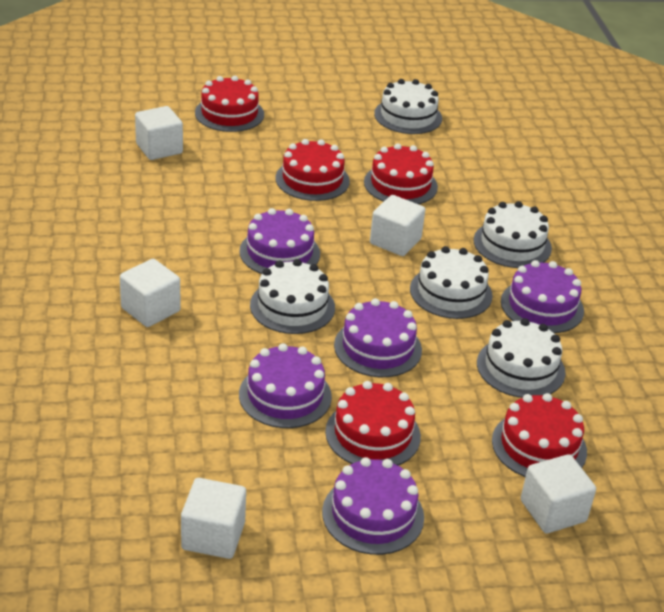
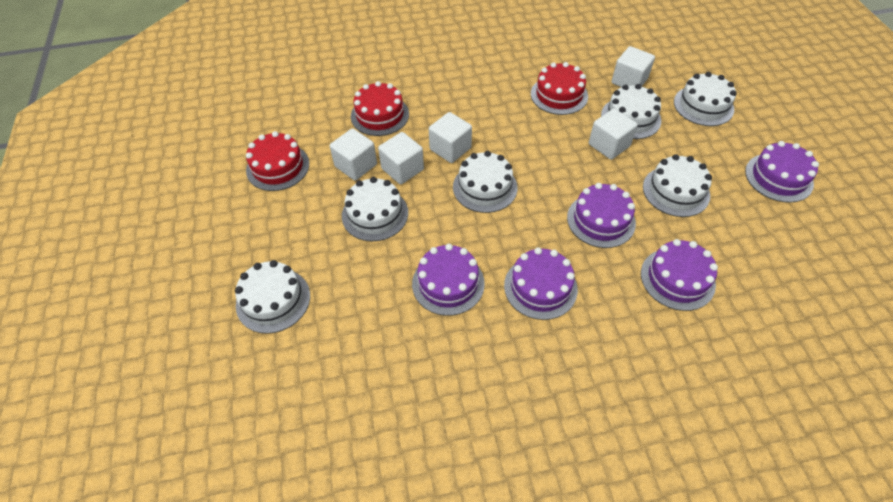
red cake: [195,76,264,132] [276,139,350,201] [325,381,421,465] [364,143,438,204] [492,393,587,477] = 5 -> [246,131,309,191] [351,81,409,136] [531,62,588,115] = 3
white cake: [250,259,335,334] [374,79,442,134] [410,246,493,319] [473,201,552,268] [477,318,566,398] = 5 -> [235,260,310,334] [342,177,408,241] [453,151,518,213] [601,84,661,139] [643,154,712,217] [674,72,737,126] = 6

